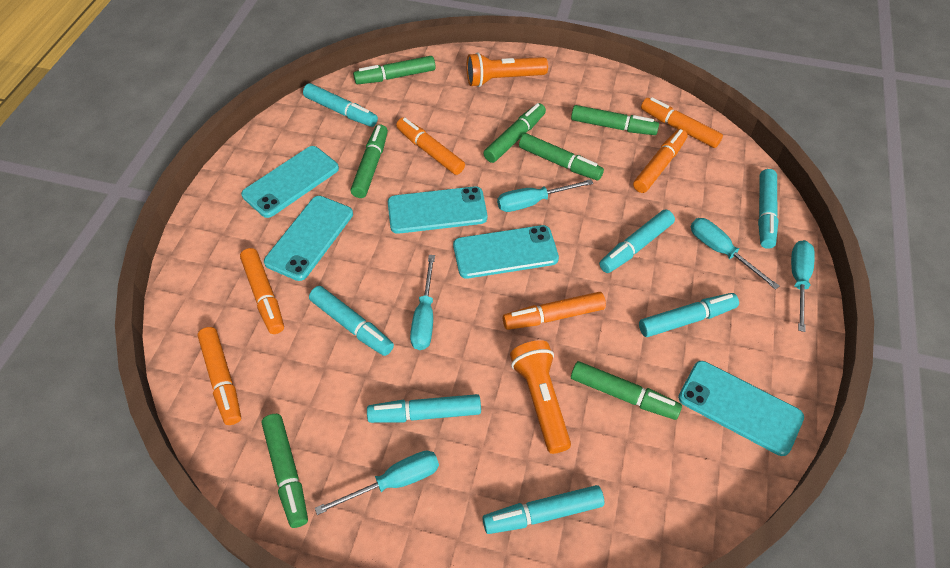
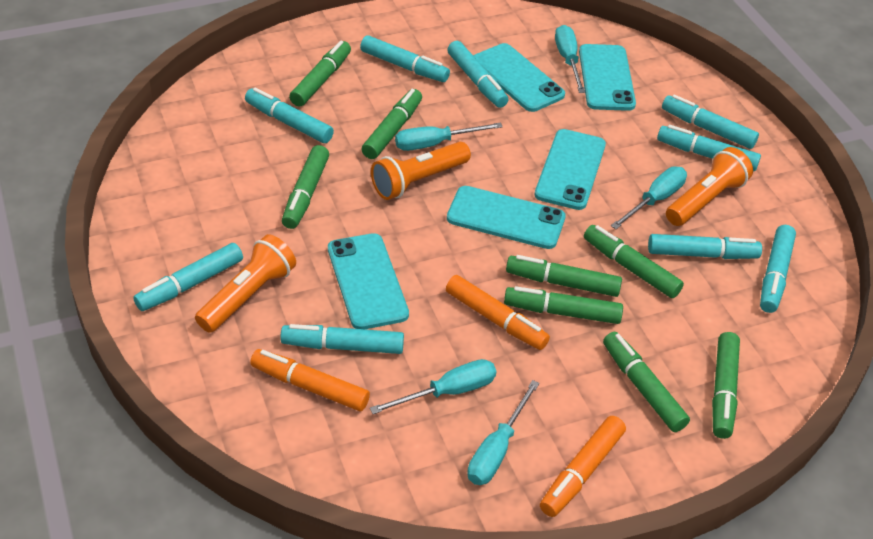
green marker: [262,414,308,528] [351,124,388,198] [353,56,436,84] [483,103,546,163] [519,133,604,181] [571,105,659,135] [571,361,682,420] = 7 -> [282,145,329,229] [289,41,351,107] [361,89,422,159] [504,286,623,324] [506,255,622,297] [584,225,684,298] [603,332,690,432] [712,332,740,439] = 8
orange flashlight: [467,52,548,87] [510,340,571,454] = 2 -> [195,234,296,333] [371,142,471,200] [666,147,753,226] = 3
orange marker: [198,327,241,425] [240,248,284,334] [396,118,465,175] [503,292,606,330] [633,129,687,193] [641,97,723,148] = 6 -> [250,349,370,411] [446,275,550,350] [540,416,626,517] = 3
turquoise marker: [303,83,378,127] [309,286,394,356] [367,394,481,423] [482,485,604,534] [599,209,675,273] [639,293,739,337] [758,169,779,249] = 7 -> [133,243,243,311] [245,88,334,143] [280,324,404,354] [360,35,450,82] [447,41,508,108] [648,234,762,259] [657,125,761,171] [662,95,759,149] [760,225,796,313] = 9

